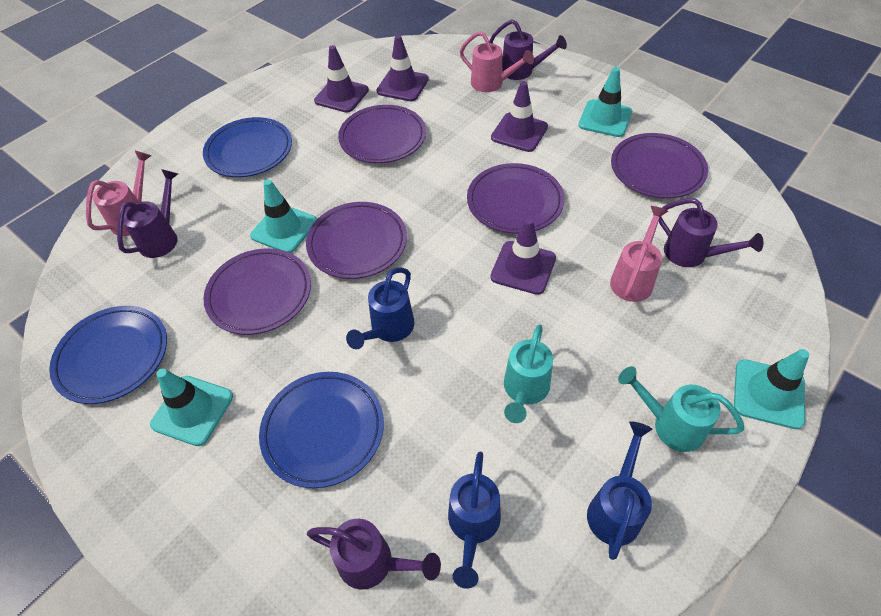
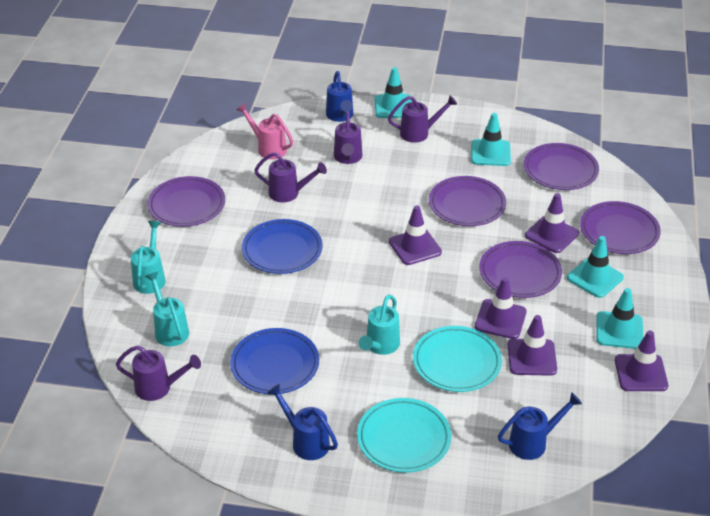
blue plate: [49,306,167,404] [203,117,292,177] [259,372,384,488] = 3 -> [230,328,319,394] [242,219,323,274] = 2
pink watering can: [86,150,152,236] [460,31,534,92] [610,206,668,302] = 3 -> [237,103,293,159] = 1
purple traffic cone: [314,45,369,113] [376,35,429,101] [490,218,556,295] [491,81,548,152] = 4 -> [389,205,442,265] [475,277,527,339] [508,315,557,376] [525,193,579,253] [615,331,668,391] = 5
turquoise plate: none = 0 -> [357,398,452,473] [413,326,502,392] = 2
turquoise watering can: [504,325,553,423] [618,366,744,452] = 2 -> [131,221,166,294] [145,272,189,346] [359,295,400,355] = 3

